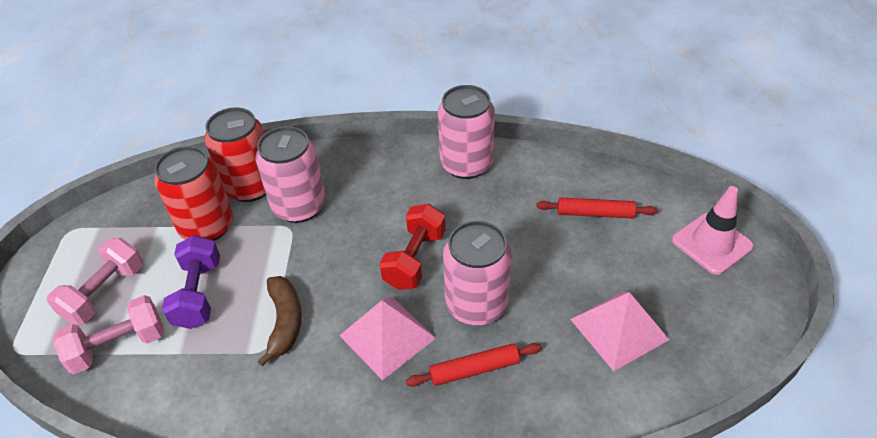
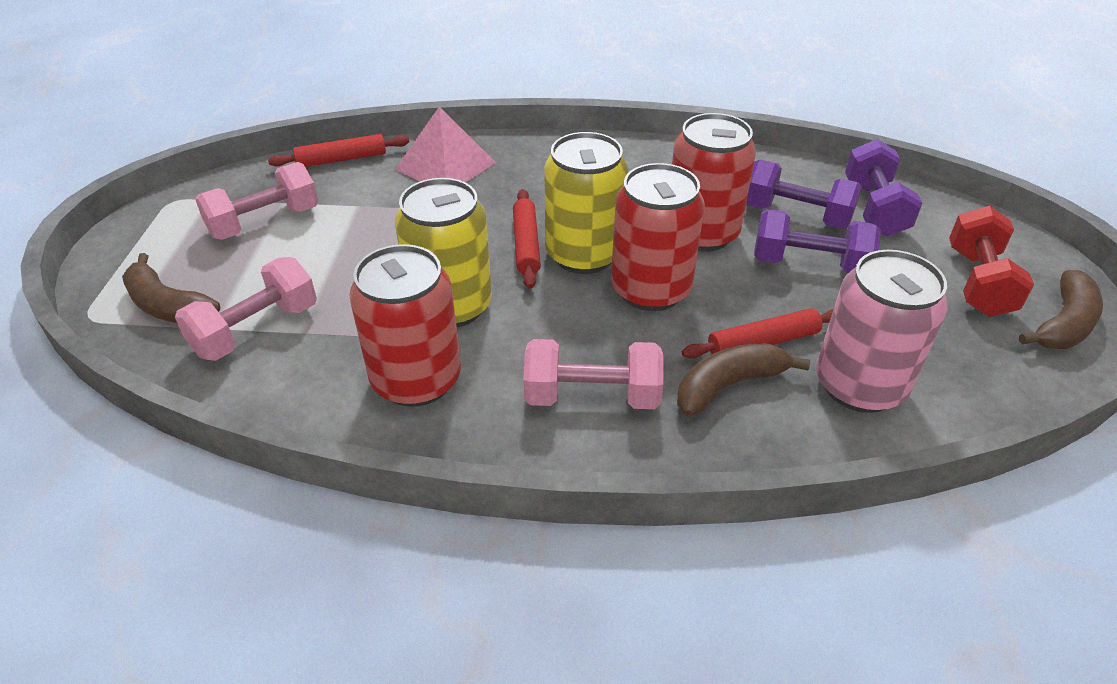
brown banana: [258,276,302,366] = 1 -> [122,253,220,323] [677,343,810,417] [1019,270,1103,349] = 3
pink can: [256,126,326,223] [438,85,495,179] [443,221,512,325] = 3 -> [816,250,948,413] = 1
pink dumbbell: [47,238,143,325] [53,295,164,374] = 2 -> [175,257,317,361] [195,162,318,240] [523,339,663,409] = 3
pink pyramid: [339,297,436,380] [570,291,669,371] = 2 -> [395,106,496,182] = 1
pink traffic cone: [672,186,754,275] = 1 -> none = 0
purple dumbbell: [162,235,220,329] = 1 -> [746,160,862,229] [754,209,881,273] [845,139,922,236] = 3
red can: [154,146,233,241] [205,107,266,202] = 2 -> [349,244,461,407] [611,163,705,311] [672,113,756,252] = 3
red rolling pin: [406,343,542,387] [536,198,657,218] = 2 -> [268,134,409,167] [513,189,541,289] [682,308,834,359] = 3
yellow can: none = 0 -> [395,178,492,328] [544,132,628,274] = 2

